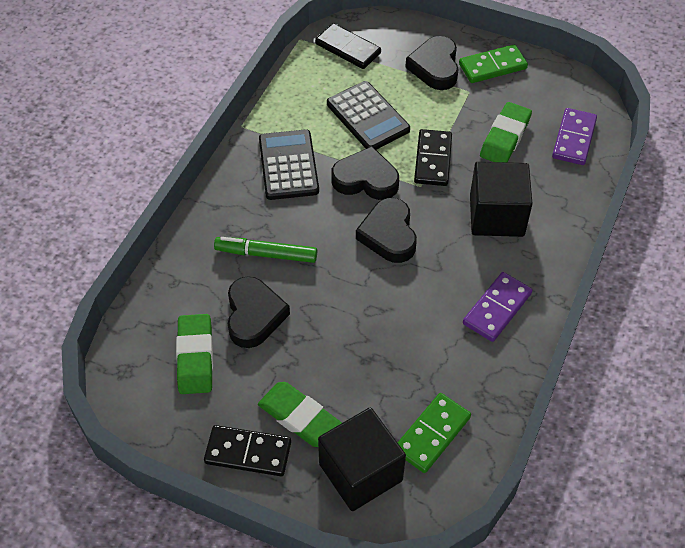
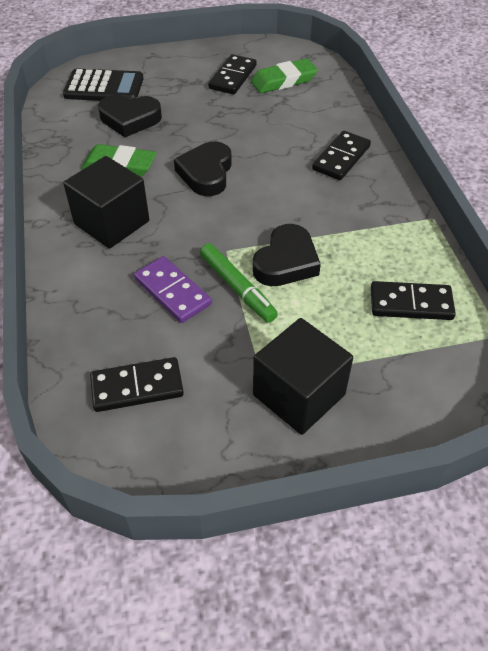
black calculator: [259,129,319,200] [327,81,410,150] = 2 -> [63,69,143,101] = 1
black domino: [204,425,291,476] [315,23,381,69] [414,129,452,186] = 3 -> [90,357,184,412] [208,54,257,94] [312,131,371,180] [371,281,456,320] = 4
black heart: [228,276,290,348] [331,146,399,200] [356,198,417,263] [405,36,459,90] = 4 -> [98,95,162,137] [174,141,232,196] [253,224,321,286] = 3
green domino: [397,393,471,473] [459,44,528,83] = 2 -> none = 0
green eraser: [176,314,213,394] [258,382,342,447] [480,102,532,162] = 3 -> [81,144,156,177] [251,58,318,93] = 2
purple domino: [463,272,533,342] [552,108,597,165] = 2 -> [134,256,212,323] = 1

